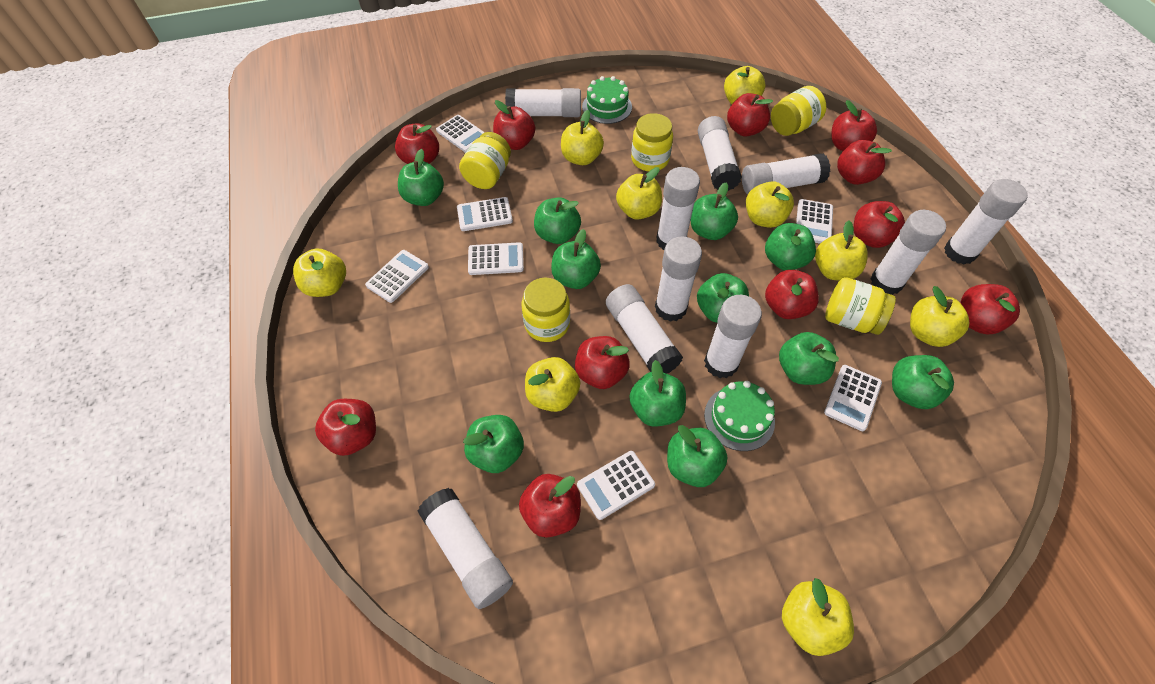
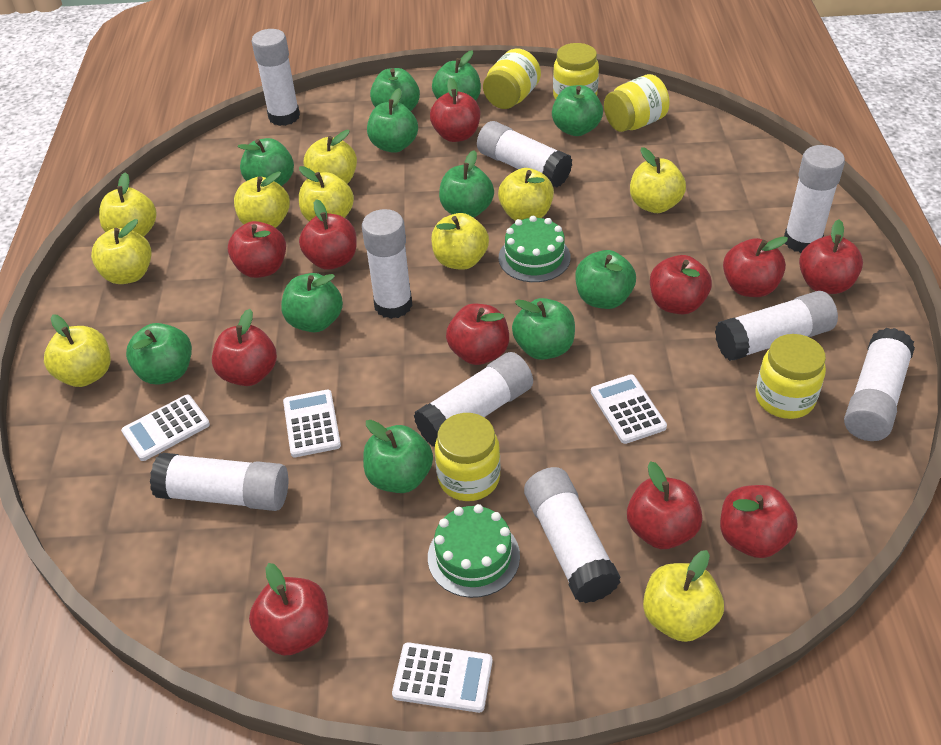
white calculator: [365,250,429,303] [436,115,485,153] [457,197,513,231] [468,242,524,275] [577,451,655,520] [796,199,833,244] [824,365,882,431] = 7 -> [121,395,210,461] [283,390,341,457] [392,642,493,713] [591,374,667,444] = 4
white glue stick: [418,488,513,609] [505,88,581,117] [606,284,683,374] [655,237,702,322] [657,167,700,250] [698,116,742,191] [704,295,762,378] [742,153,830,195] [870,210,946,295] [944,179,1028,265] = 10 -> [150,453,288,511] [252,29,300,126] [362,209,412,319] [414,352,533,447] [477,121,572,188] [524,467,621,603] [715,291,838,361] [784,145,845,253] [844,328,915,441] = 9
yellow apple: [293,248,346,297] [525,357,580,412] [561,110,604,165] [616,167,662,220] [724,66,766,104] [746,181,794,228] [782,578,854,656] [815,221,868,280] [910,286,970,347] = 9 -> [44,314,111,387] [91,219,152,284] [99,172,157,237] [234,171,290,228] [299,166,354,221] [304,130,357,184] [431,213,489,270] [498,168,554,221] [630,147,686,213] [643,550,724,642] = 10

